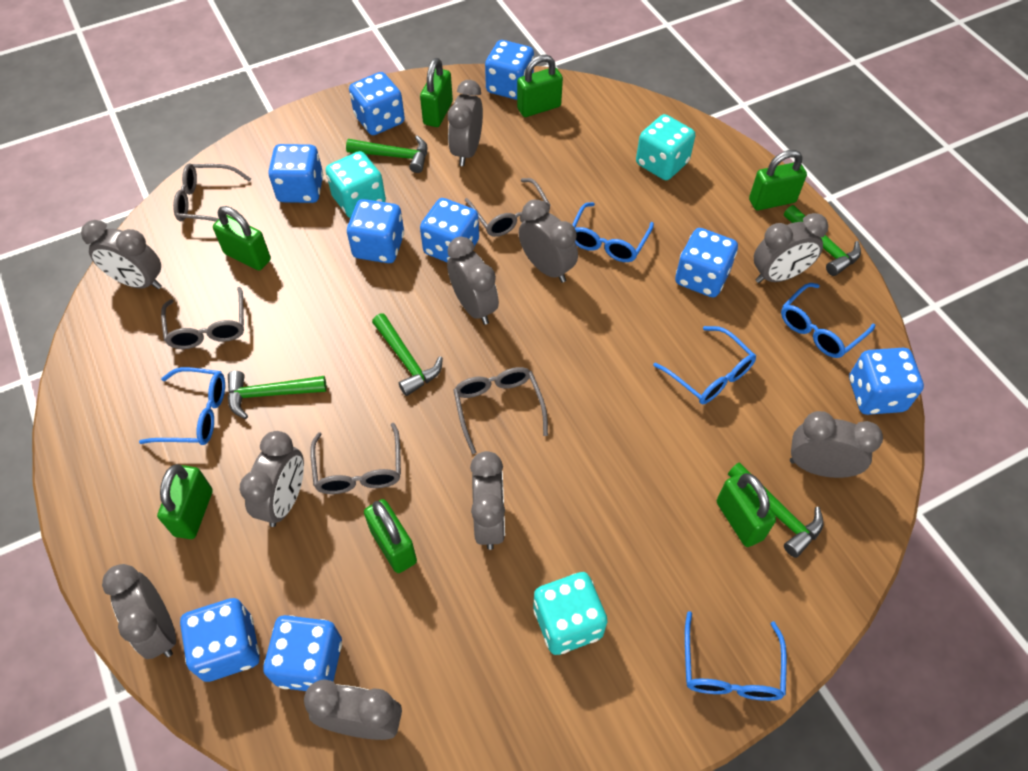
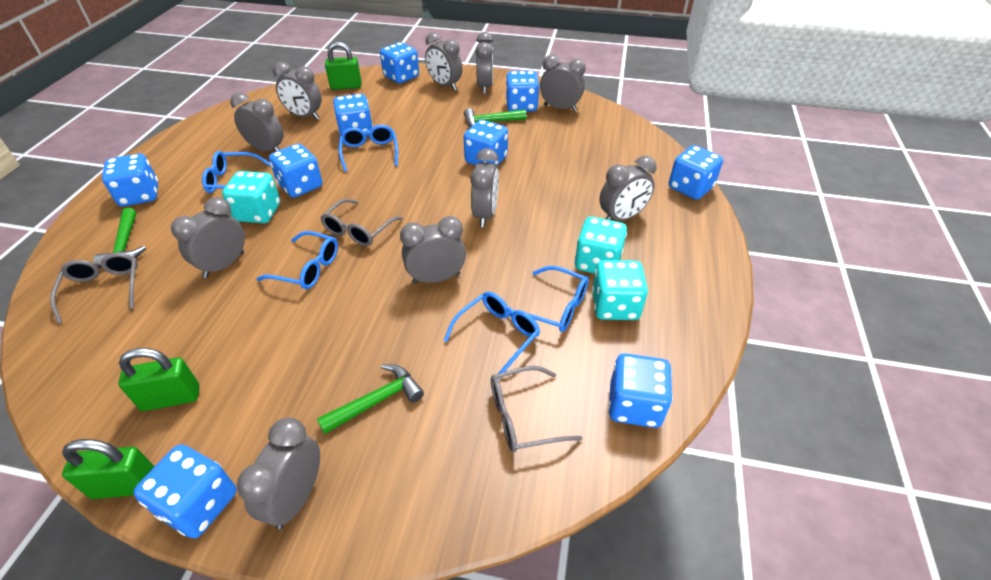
green hammer: [228,371,327,419] [346,135,427,173] [372,313,443,396] [728,462,823,558] [784,205,861,276] = 5 -> [94,207,146,268] [317,364,424,434] [464,108,527,127] = 3
green padlock: [157,464,213,539] [213,206,271,270] [364,499,417,573] [420,58,453,127] [517,55,563,117] [717,473,776,547] [749,150,807,210] = 7 -> [62,439,155,499] [118,348,200,411] [325,42,362,90] = 3
grey glasses: [161,287,244,349] [173,163,251,222] [310,423,401,494] [453,367,548,454] [465,178,551,237] = 5 -> [50,253,138,323] [321,199,403,246] [491,366,582,452] = 3

